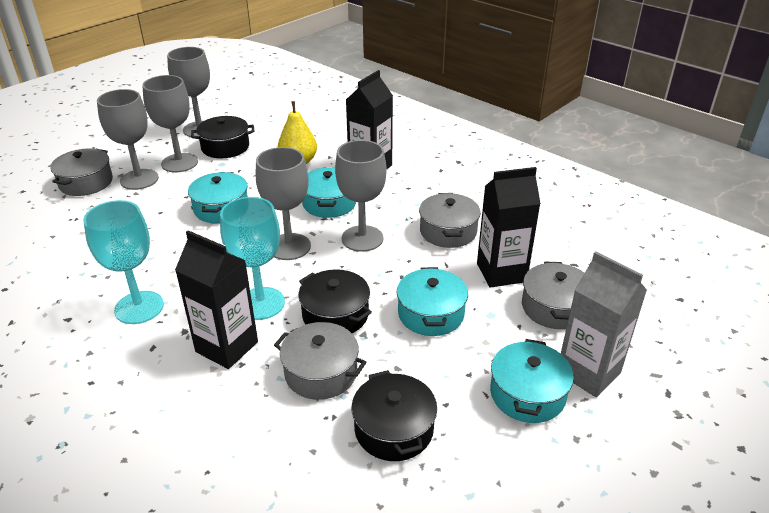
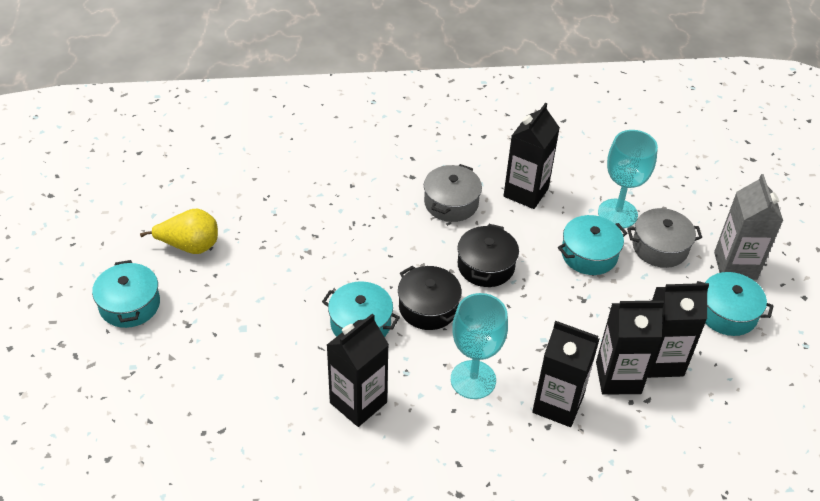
black carton: [175,230,258,369] [346,70,393,169] [477,167,541,288] = 3 -> [327,314,389,427] [504,103,560,209] [532,321,599,427] [596,301,664,395] [647,283,709,378] = 5
black pot: [191,116,255,158] [298,269,372,333] [352,370,437,461] = 3 -> [398,266,462,330] [457,224,519,287] = 2
grey goblet: [97,89,159,190] [142,75,198,173] [167,47,210,137] [256,147,311,260] [335,140,387,252] = 5 -> none = 0
grey pot: [51,149,113,196] [274,322,367,400] [419,193,481,248] [522,261,584,329] = 4 -> [424,164,482,222] [627,208,702,268] = 2

